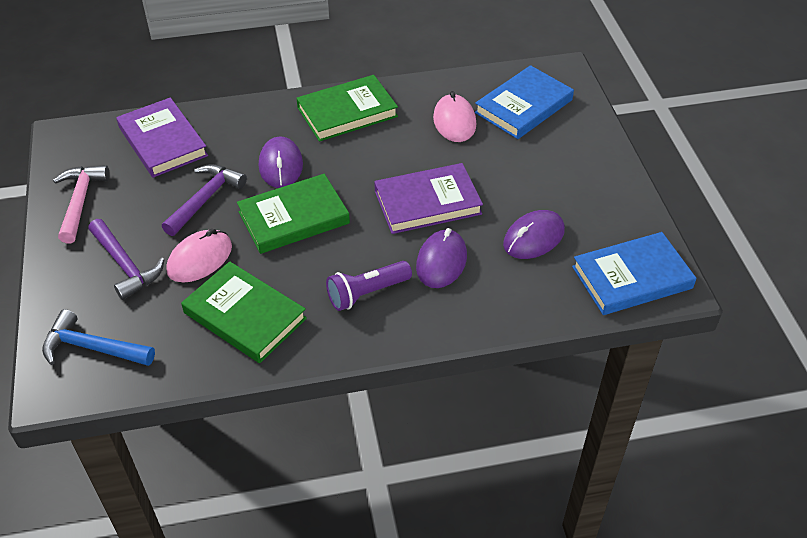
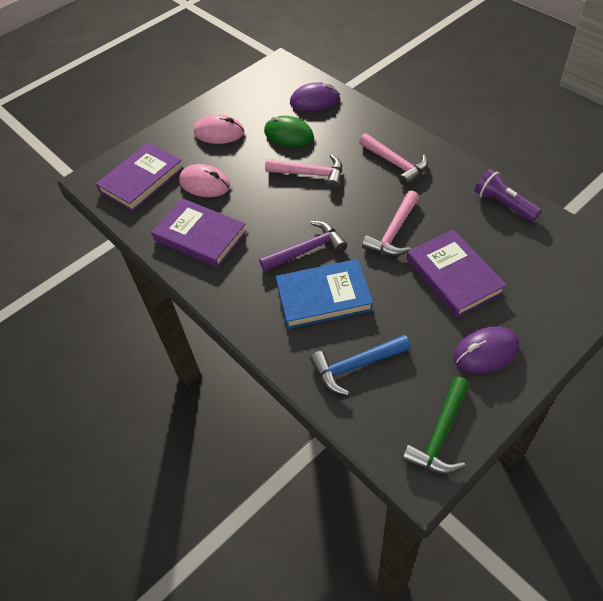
blue book: [475,65,574,139] [572,232,697,315] = 2 -> [276,259,373,329] = 1
green book: [181,261,307,363] [237,174,350,254] [296,75,398,142] = 3 -> none = 0
green hammer: none = 0 -> [402,377,470,474] = 1
green mouse: none = 0 -> [264,116,314,147] = 1
pink hammer: [53,165,109,243] = 1 -> [265,154,342,189] [359,133,428,186] [362,190,419,256] = 3
purple book: [116,97,208,178] [374,163,483,234] = 2 -> [96,143,184,211] [151,198,247,268] [407,229,507,318] = 3
purple hammer: [88,219,165,300] [162,164,247,236] = 2 -> [259,221,347,272] = 1
purple mouse: [259,137,303,188] [416,228,467,288] [503,210,565,259] = 3 -> [290,82,339,111] [454,326,519,373] = 2

